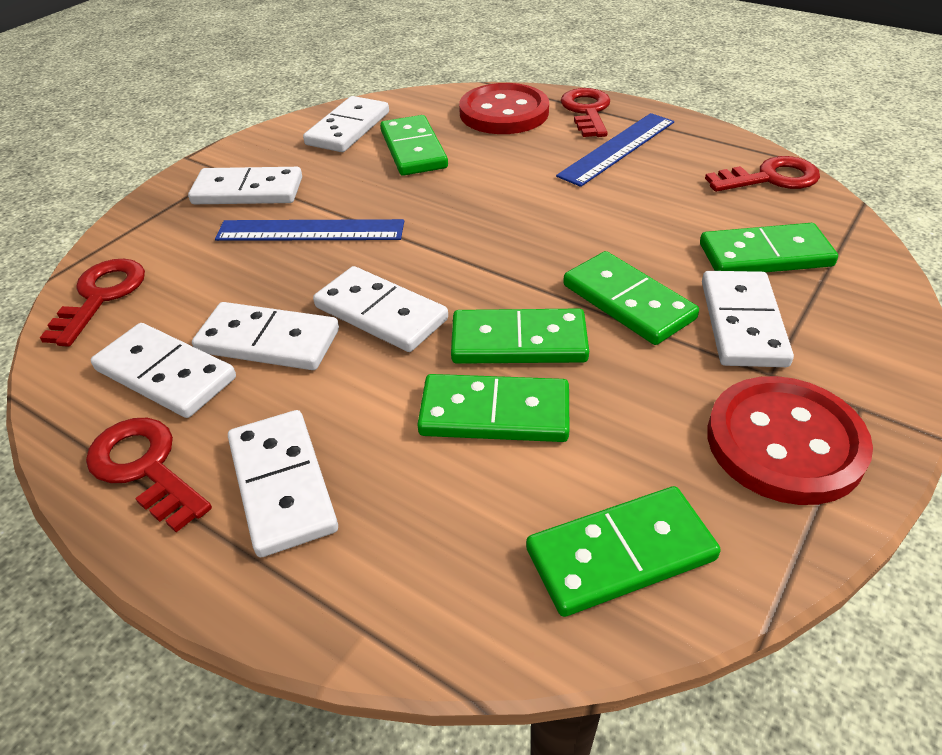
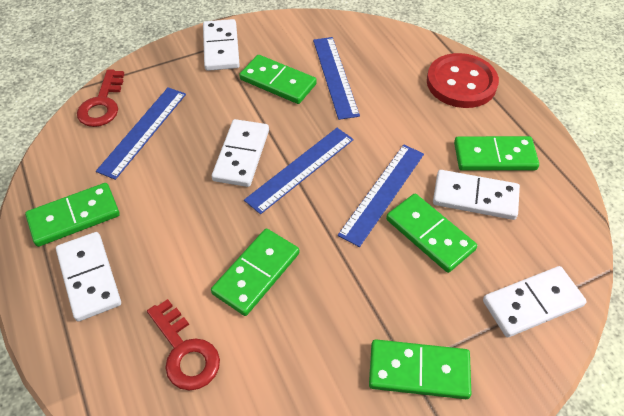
blue ruler: [215,219,404,241] [556,113,674,187] = 2 -> [96,87,186,180] [244,128,354,214] [313,37,360,120] [338,145,424,247] = 4
red button: [459,83,549,134] [707,376,873,505] = 2 -> [427,53,499,108] = 1
red key: [40,259,145,347] [86,418,212,532] [560,88,610,137] [705,156,820,192] = 4 -> [77,69,124,127] [147,299,220,391] = 2
white domino: [91,323,236,418] [188,167,302,204] [192,302,339,370] [228,410,338,557] [303,96,389,152] [313,266,448,352] [702,271,794,367] = 7 -> [56,232,121,321] [203,19,240,71] [212,119,269,187] [433,170,520,220] [483,266,587,338] = 5

